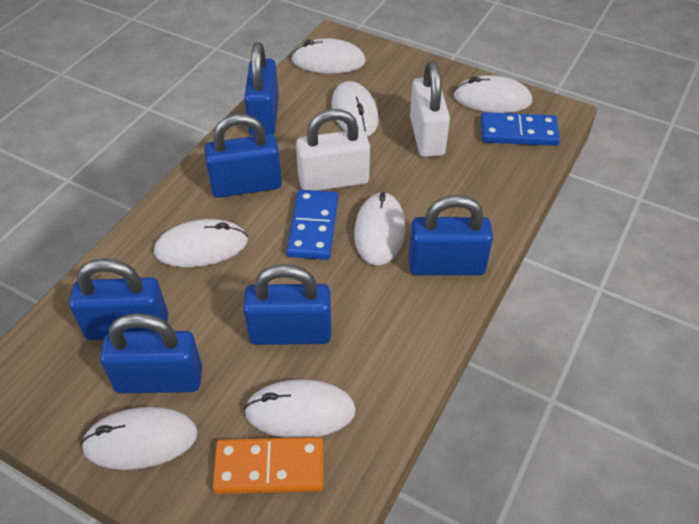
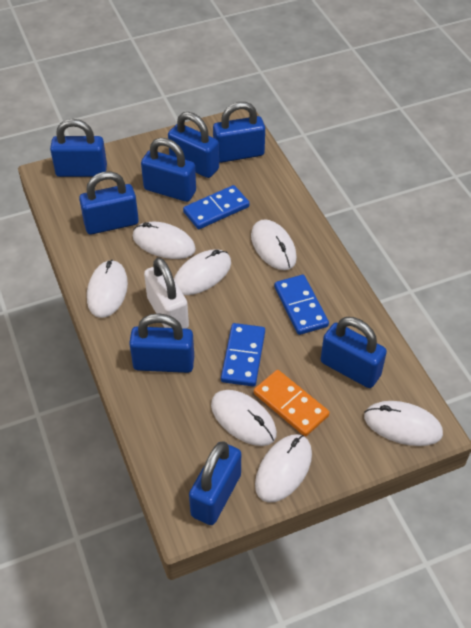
blue domino: [287,190,338,260] [481,112,560,146] = 2 -> [183,185,250,229] [221,323,265,386] [274,275,329,335] = 3
blue padlock: [69,258,168,340] [100,313,202,394] [204,114,282,198] [243,264,331,345] [244,42,279,136] [409,195,493,275] = 6 -> [50,119,107,177] [79,171,139,235] [129,313,194,373] [141,138,196,202] [168,112,219,178] [189,441,241,525] [213,102,265,163] [321,317,387,388] = 8
white padlock: [296,109,370,191] [410,61,450,157] = 2 -> [144,257,189,329] = 1

